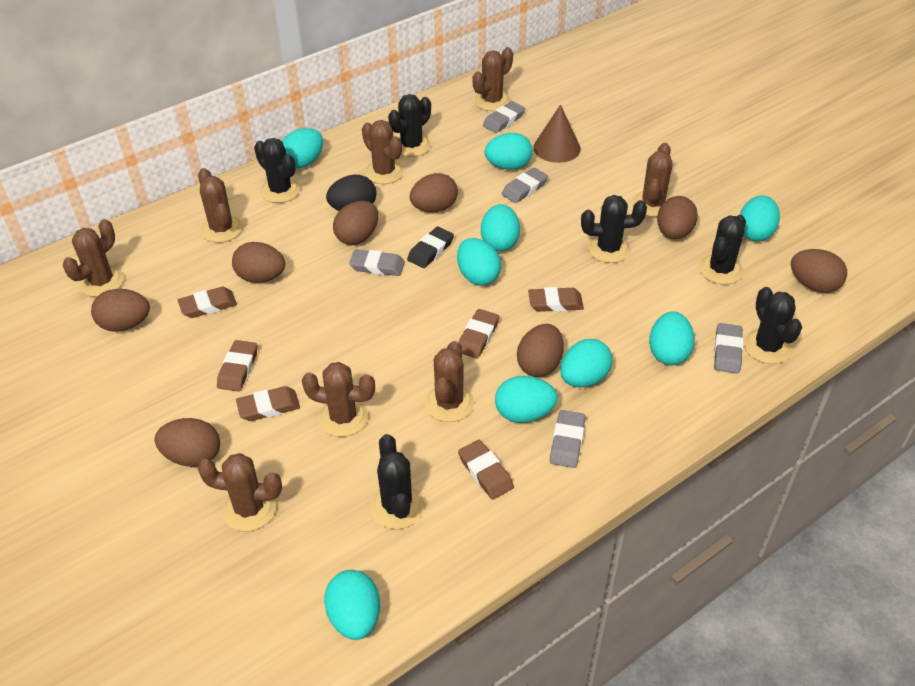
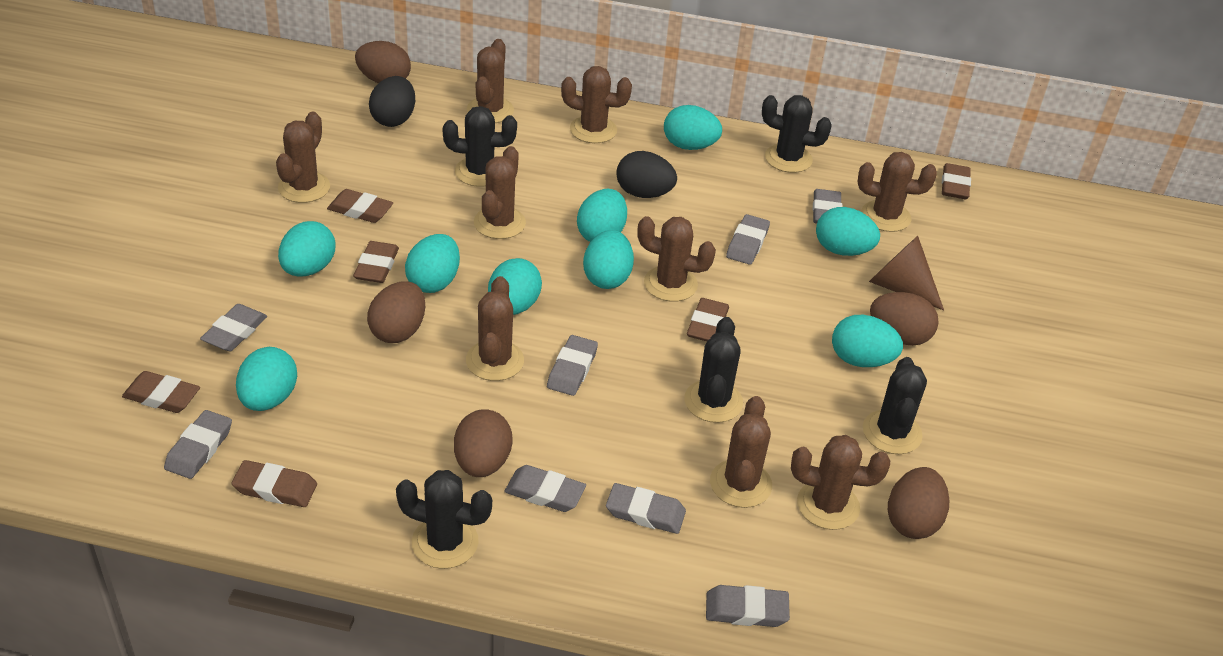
black cactus: [254,138,300,203] [370,434,424,529] [388,94,431,157] [581,195,647,263] [699,215,746,285] [744,287,802,364] = 6 -> [396,470,492,569] [443,106,517,187] [684,317,743,423] [762,95,832,173] [863,357,927,454] = 5
black egg: [326,174,377,211] = 1 -> [369,76,415,127] [616,151,677,198] = 2
black eraser: [407,226,454,268] = 1 -> none = 0
brown cactus: [63,219,124,297] [198,168,243,243] [198,453,282,531] [302,362,375,437] [362,120,404,184] [425,341,474,422] [472,47,513,111] [633,143,673,217] = 8 -> [276,111,330,203] [466,276,524,381] [467,39,514,123] [474,146,526,239] [561,66,632,143] [637,216,716,302] [710,396,772,508] [791,435,890,530] [858,152,937,232] = 9
brown egg: [91,289,150,332] [155,418,220,467] [232,242,285,283] [333,201,378,245] [410,173,458,212] [517,324,564,377] [657,196,698,239] [791,249,847,293] = 8 -> [355,41,411,83] [367,281,425,343] [454,409,513,477] [870,292,939,346] [888,467,949,539] = 5
grey eraser: [349,249,405,276] [483,101,525,133] [502,168,548,203] [550,410,586,468] [714,323,743,374] = 5 -> [164,410,232,479] [200,304,267,351] [504,465,586,512] [547,335,598,396] [606,483,686,534] [706,585,790,627] [726,214,770,265] [813,189,842,224] = 8

